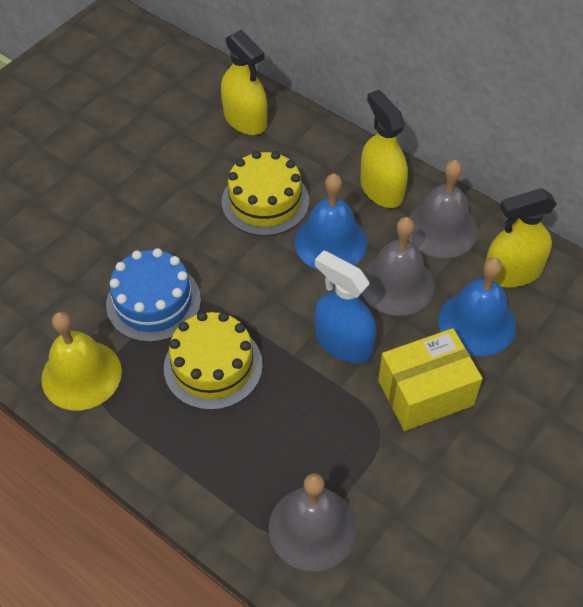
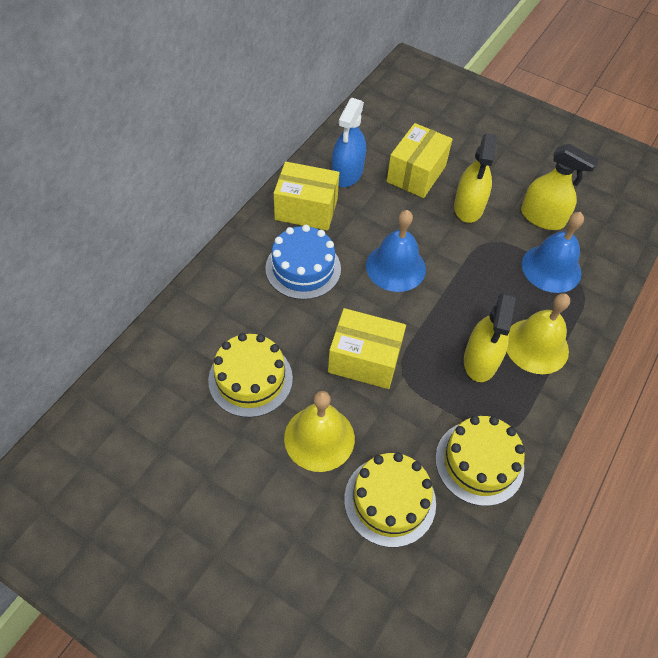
grey bell: [269,473,357,572] [362,217,435,316] [409,160,478,258] = 3 -> none = 0
yellow bell: [41,312,122,410] = 1 -> [284,391,355,472] [507,293,570,374] = 2
yellow box: [378,328,483,431] = 1 -> [274,162,339,231] [328,308,406,389] [387,123,453,198] = 3
yellow cake: [164,312,263,410] [222,151,309,236] = 2 -> [208,333,293,418] [344,452,436,547] [435,416,525,506] = 3

